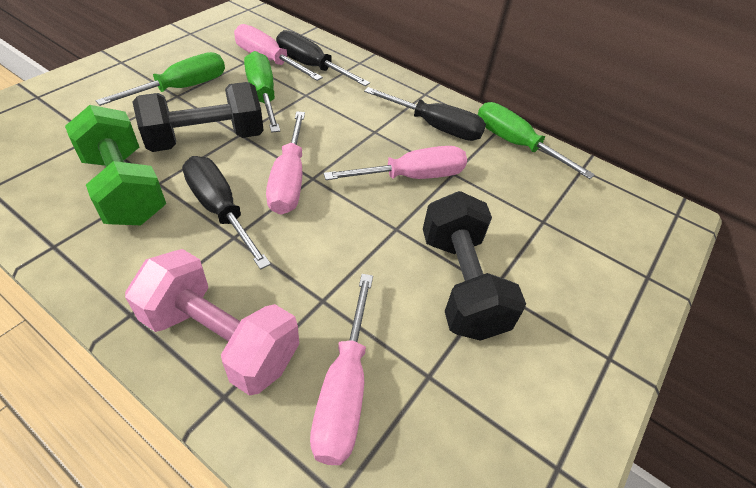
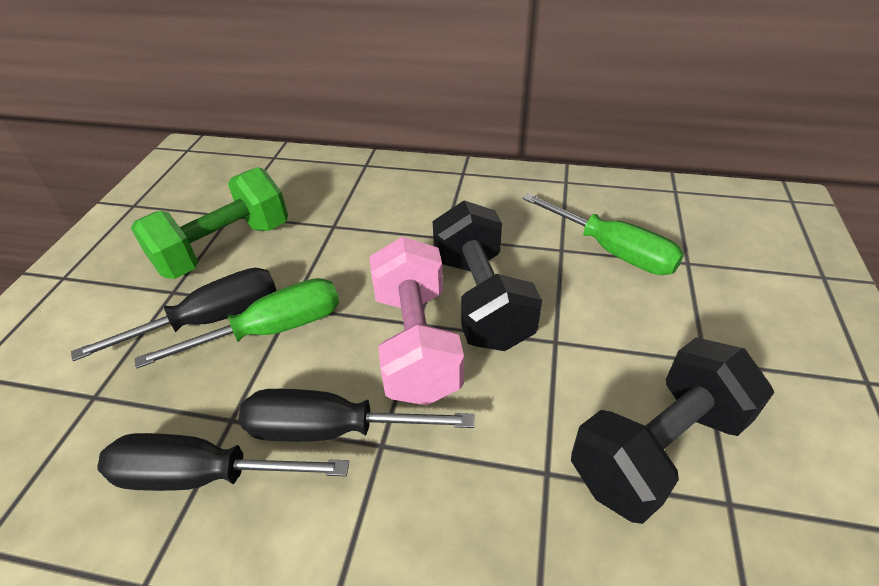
green screwdriver: [96,52,225,106] [244,51,280,133] [478,102,595,179] = 3 -> [134,278,339,369] [522,193,684,275] = 2
pink screwdriver: [234,24,323,81] [266,111,305,215] [310,274,373,465] [324,146,467,180] = 4 -> none = 0

